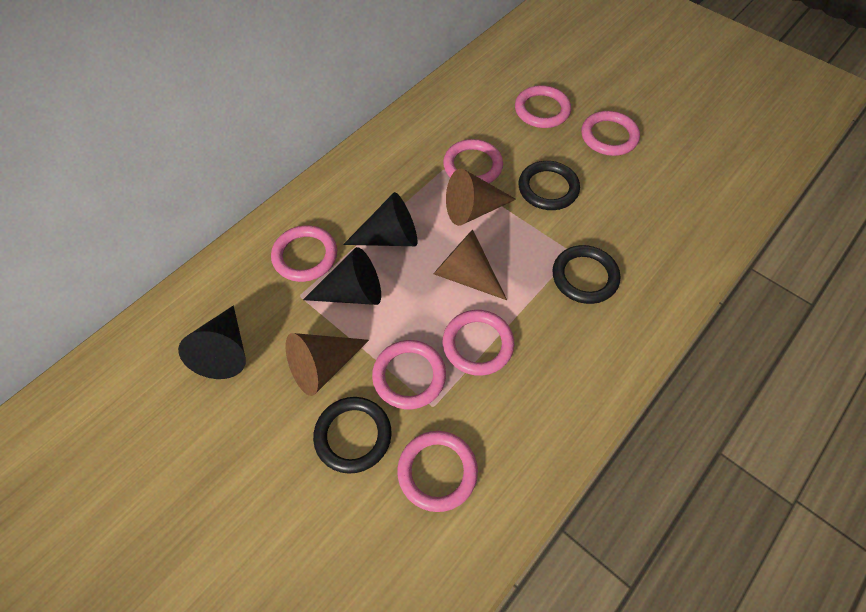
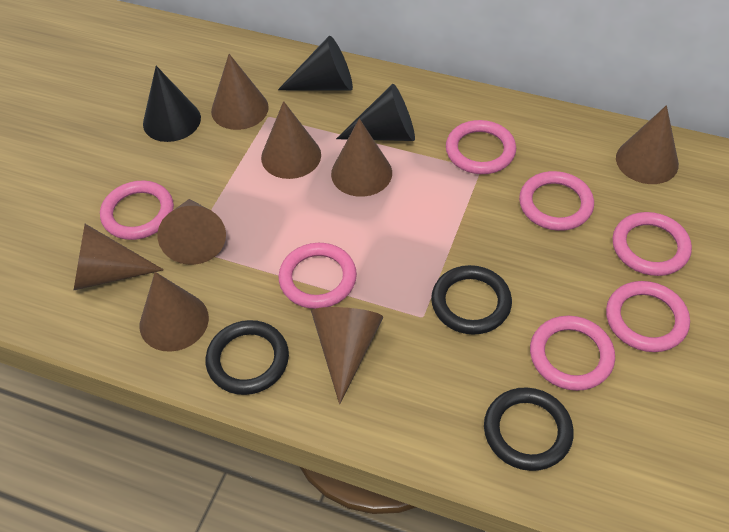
brown cone: [285,333,369,396] [434,230,507,300] [446,169,516,226] = 3 -> [73,224,164,291] [140,272,209,352] [157,199,226,265] [211,54,269,130] [261,101,321,179] [311,307,383,404] [331,118,392,197] [616,105,679,184] = 8

